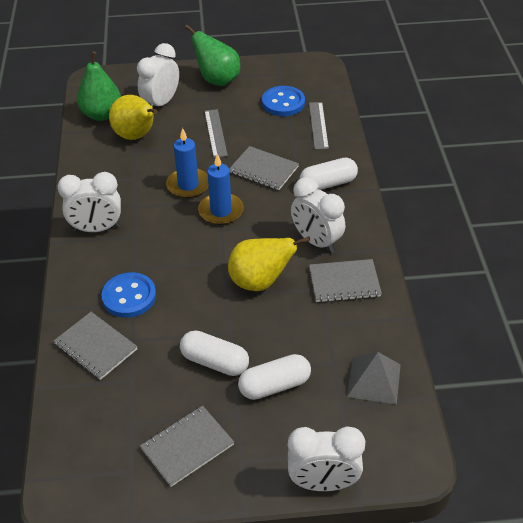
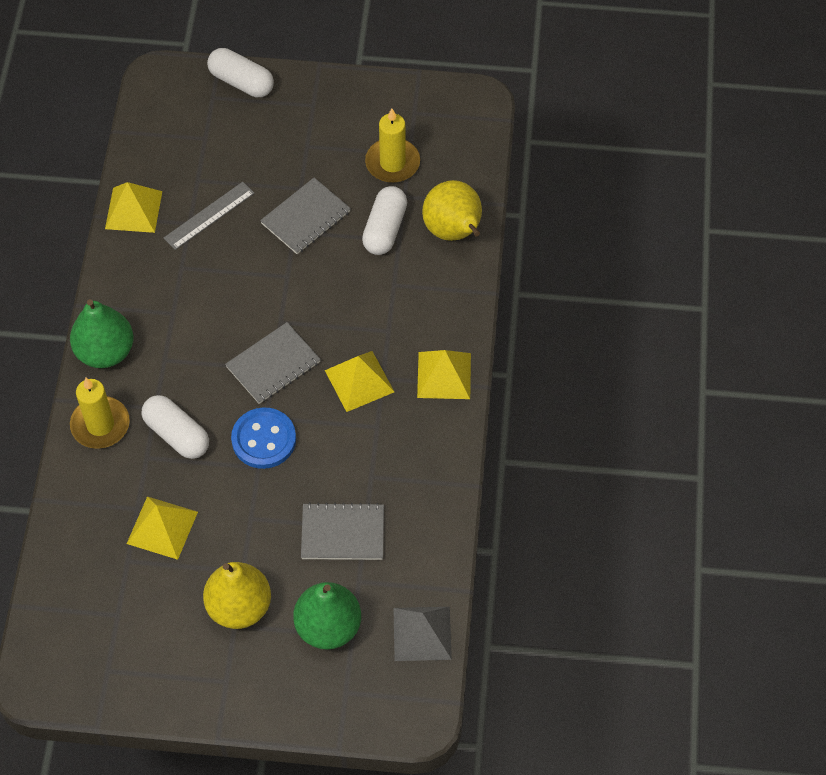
blue button: [101,272,156,318] [262,86,305,116] = 2 -> [231,407,296,469] = 1
blue candle: [166,128,209,198] [198,154,244,225] = 2 -> none = 0
grey notebook: [54,312,138,380] [140,405,234,487] [229,146,299,190] [309,259,382,303] = 4 -> [225,322,321,404] [260,178,351,254] [301,502,384,560] = 3
grey ruler: [204,109,228,158] [309,102,329,150] = 2 -> [164,182,254,250] = 1
white clock: [57,172,121,232] [137,43,179,109] [288,426,366,491] [291,177,345,253] = 4 -> none = 0
yellow candle: none = 0 -> [70,378,130,449] [365,108,420,183] = 2
yellow pyramid: none = 0 -> [105,182,162,233] [127,496,198,560] [325,351,394,412] [417,350,471,399] = 4

